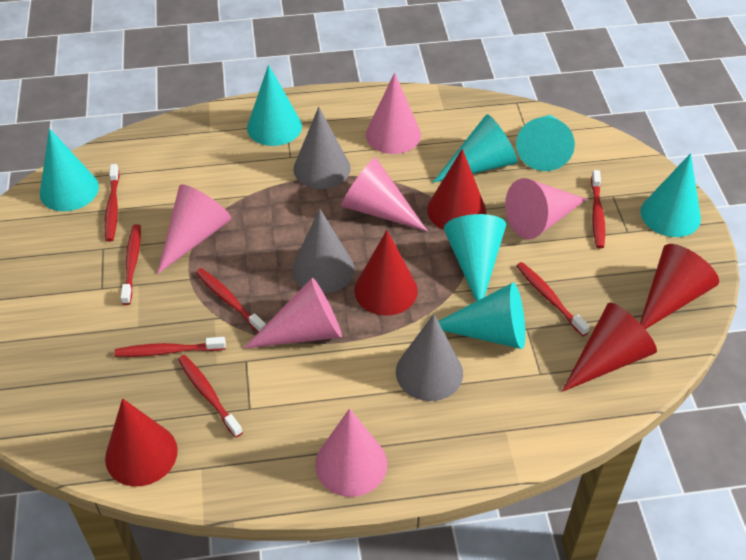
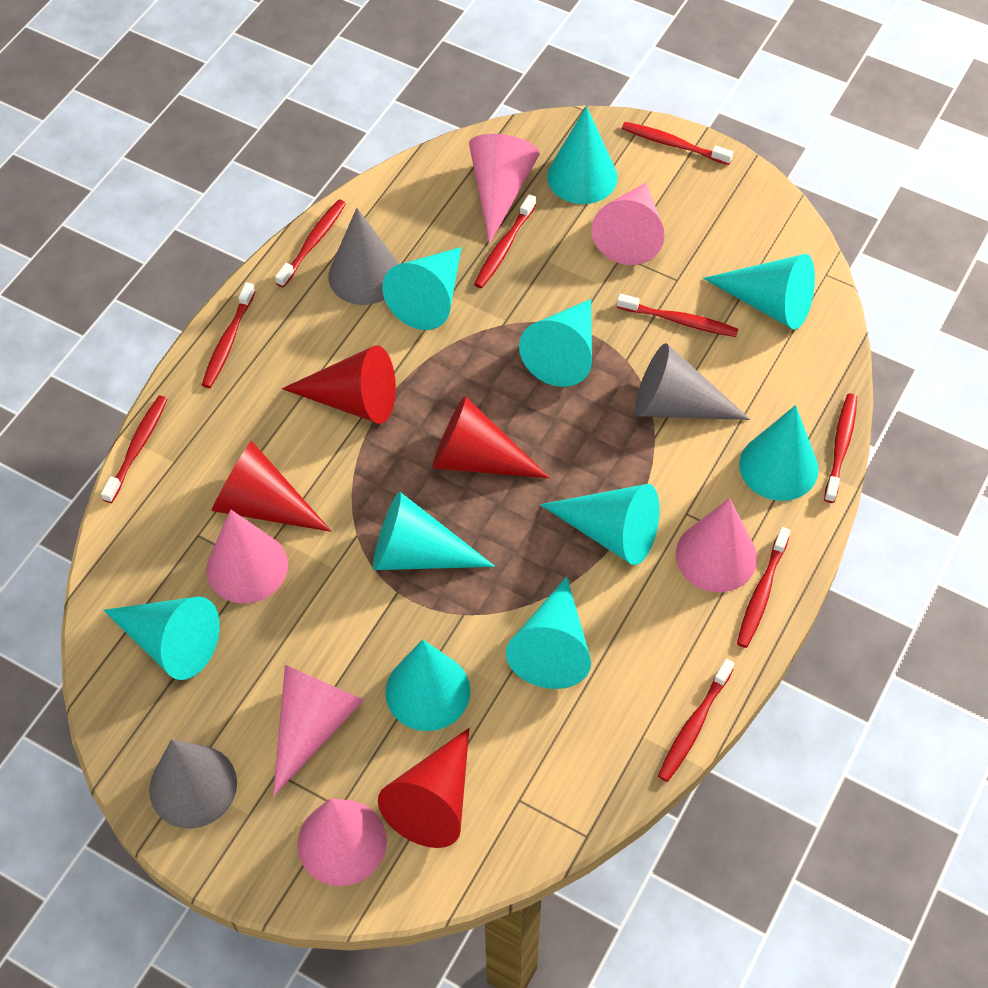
red cone: [105,398,178,487] [354,230,418,316] [427,149,486,230] [562,303,657,392] [640,244,719,329] = 5 -> [212,441,332,532] [282,345,396,424] [378,728,469,848] [432,396,550,478] = 4
red toothbrush: [105,164,120,242] [114,337,226,357] [120,224,141,305] [178,355,243,438] [196,268,266,332] [517,262,590,336] [591,170,605,248] = 7 -> [101,396,167,503] [202,282,256,388] [275,200,346,288] [474,194,536,288] [617,294,738,337] [622,122,733,165] [658,659,735,782] [737,527,791,648] [824,394,857,503] = 9
turquoise cone: [40,128,99,211] [247,65,302,146] [433,114,517,183] [438,283,525,349] [444,214,506,301] [516,115,575,171] [640,153,701,237] = 7 -> [103,597,220,680] [373,492,495,570] [382,247,462,330] [385,640,471,731] [506,577,591,689] [519,299,592,387] [540,484,660,565] [547,106,618,204] [703,254,815,329] [739,405,819,501] = 10

